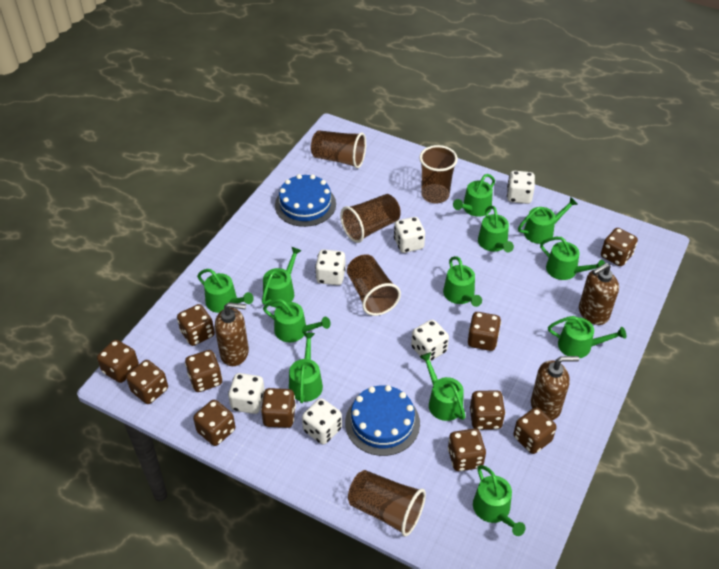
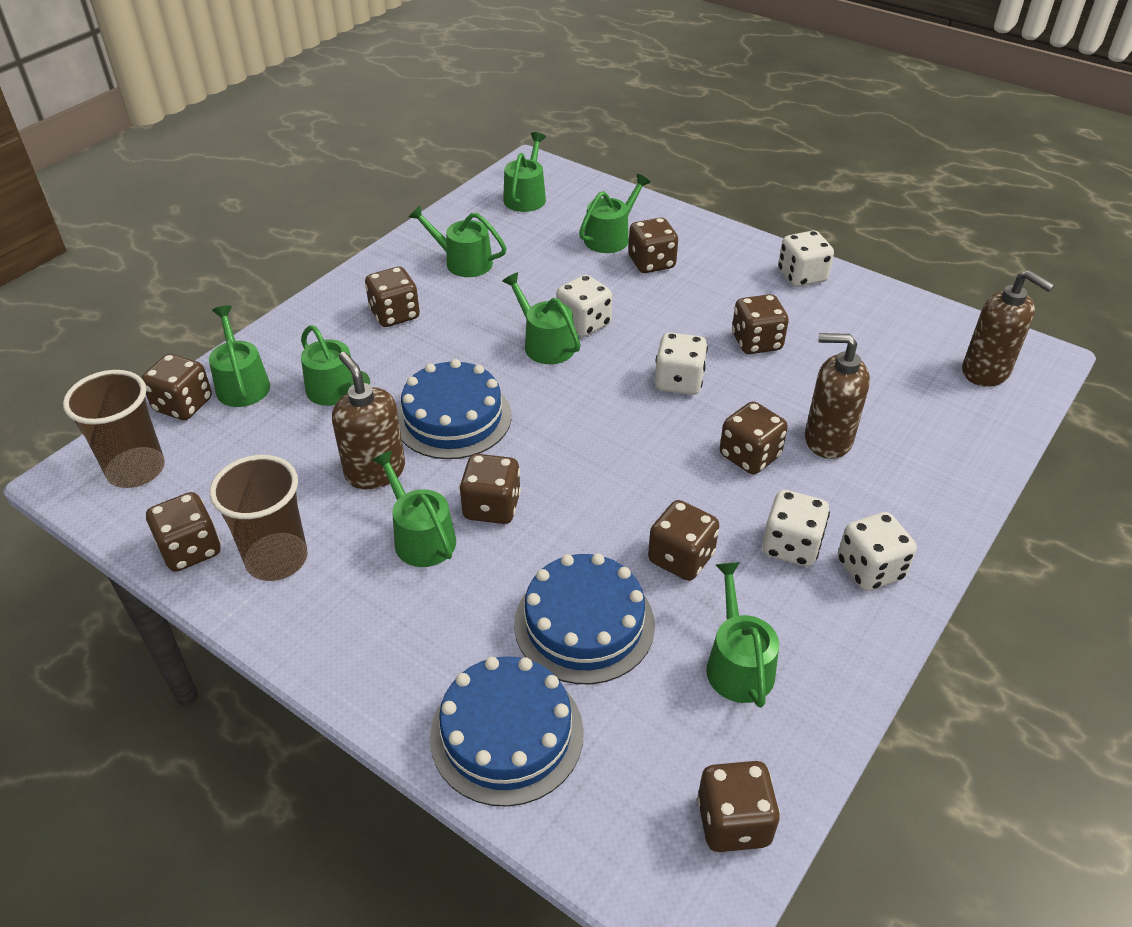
blue cake: [275,174,336,227] [345,385,420,456] = 2 -> [397,359,512,459] [430,656,584,807] [514,553,655,684] = 3
brown cup: [311,130,366,168] [340,194,401,243] [347,254,401,316] [348,470,426,537] [419,145,458,203] = 5 -> [63,370,165,488] [210,455,308,581] = 2
brown dice: [97,340,139,383] [126,360,168,404] [177,304,215,346] [185,350,222,392] [193,400,235,446] [261,388,296,428] [448,429,486,471] [468,312,501,351] [470,390,506,430] [514,407,557,454] [601,228,638,266] = 11 -> [141,354,212,420] [146,492,221,572] [365,267,420,327] [459,454,521,524] [628,218,678,273] [648,500,719,581] [697,761,780,852] [720,401,788,474] [732,294,789,354] = 9
green watering can: [197,269,254,313] [262,247,302,307] [263,299,331,342] [289,332,323,403] [420,352,466,421] [443,256,482,307] [453,174,495,217] [473,465,526,536] [478,206,514,252] [518,197,578,244] [540,237,605,280] [548,316,626,358] = 12 -> [209,305,270,407] [301,325,370,406] [372,450,456,567] [409,205,507,277] [502,272,581,364] [503,132,546,212] [579,174,651,253] [706,562,779,708] = 8
white dice: [228,373,265,414] [302,398,342,445] [315,249,346,285] [394,217,425,253] [411,320,449,361] [507,171,535,204] = 6 -> [556,275,612,337] [655,332,708,395] [762,490,830,567] [778,231,834,287] [838,512,917,591] = 5

